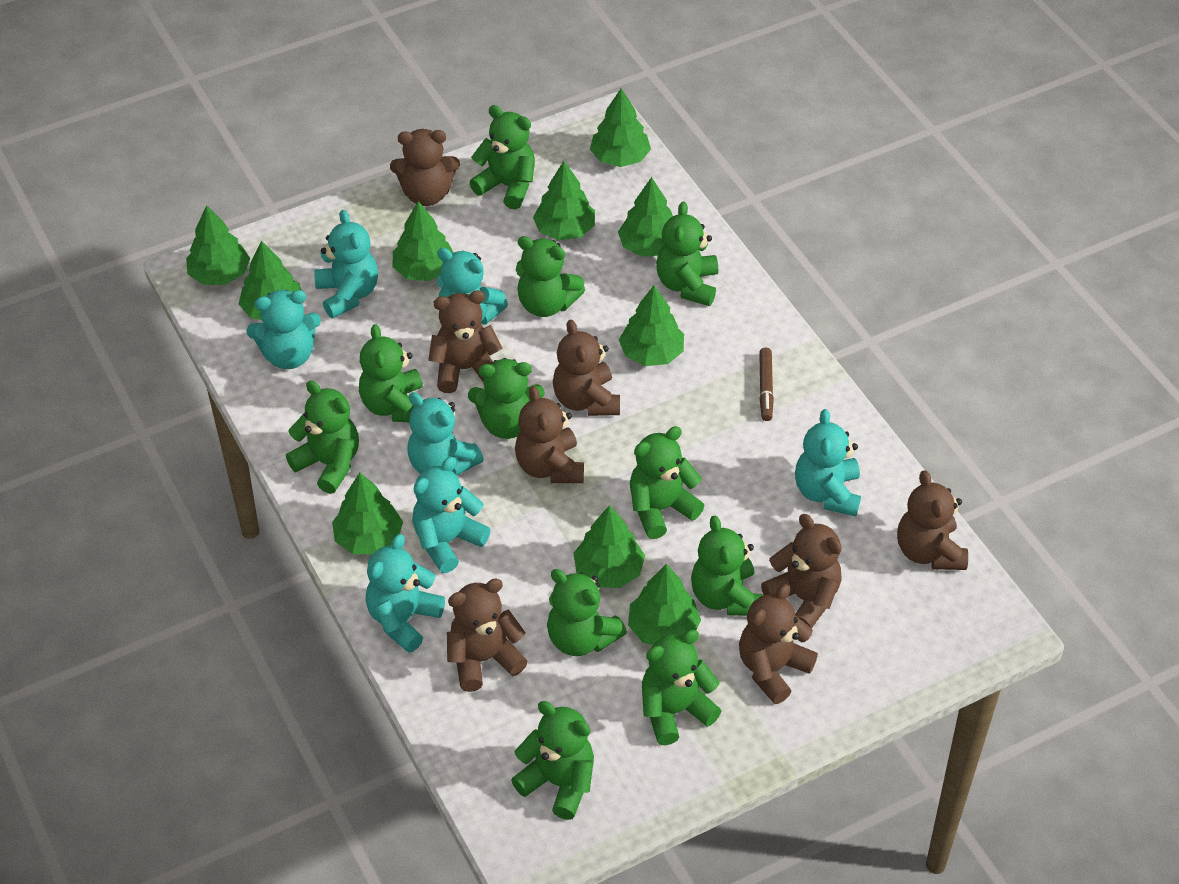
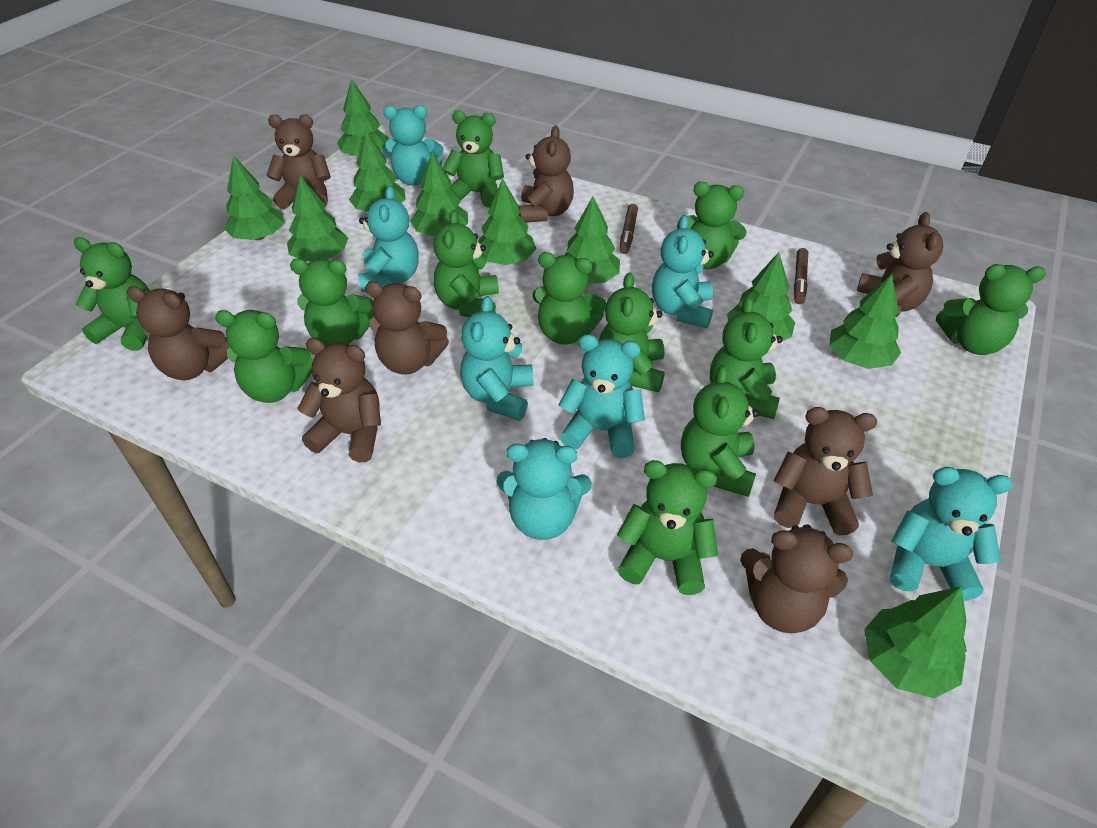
brown marker: [759,348,774,421] = 1 -> [620,204,638,254] [794,248,808,304] = 2
green teddy bear: [286,380,359,494] [359,324,423,422] [468,358,545,439] [469,105,535,210] [511,701,594,820] [516,236,585,317] [547,569,627,656] [630,426,705,539] [642,630,721,745] [656,201,718,306] [691,516,763,616] = 11 -> [74,237,150,351] [215,310,313,403] [290,259,374,346] [434,210,499,317] [443,110,504,207] [532,252,607,345] [599,272,665,393] [617,460,718,595] [677,182,747,269] [681,365,759,497] [710,297,783,419] [936,264,1046,355] = 12

